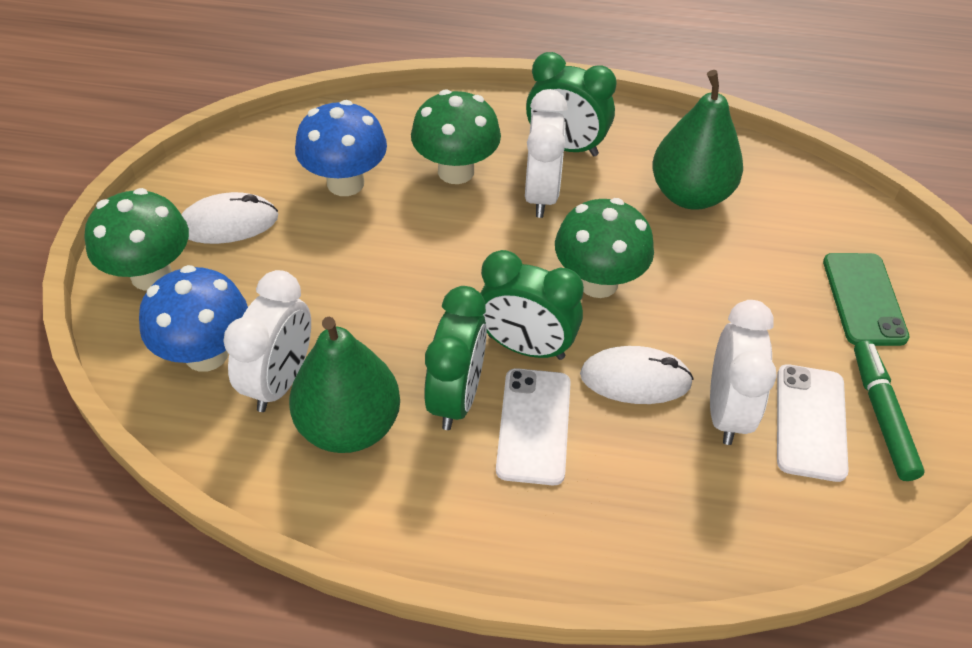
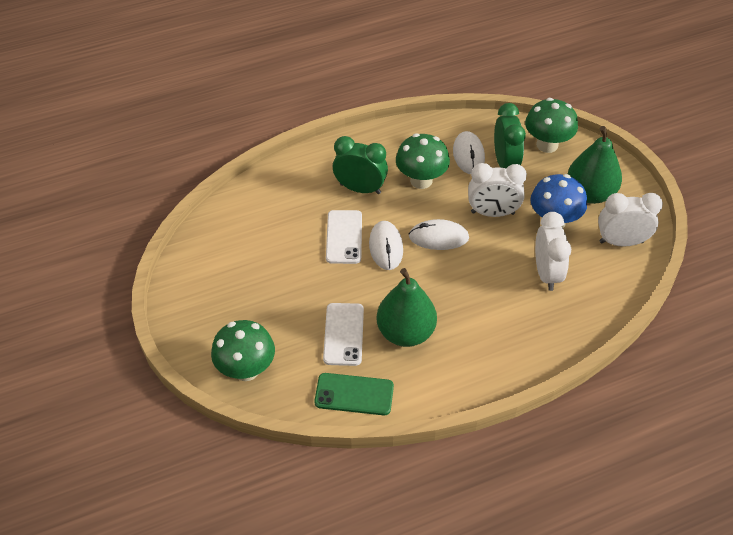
blue mushroom: [139,265,248,372] [295,100,387,196] = 2 -> [530,174,587,228] = 1
green clock: [424,286,487,430] [481,250,584,360] [526,52,617,156] = 3 -> [333,136,388,194] [494,103,526,169] = 2
green marker: [854,340,925,481] = 1 -> none = 0
white mouse: [181,192,278,244] [580,346,694,404] = 2 -> [369,221,403,270] [409,219,469,250] [453,131,485,174] = 3

